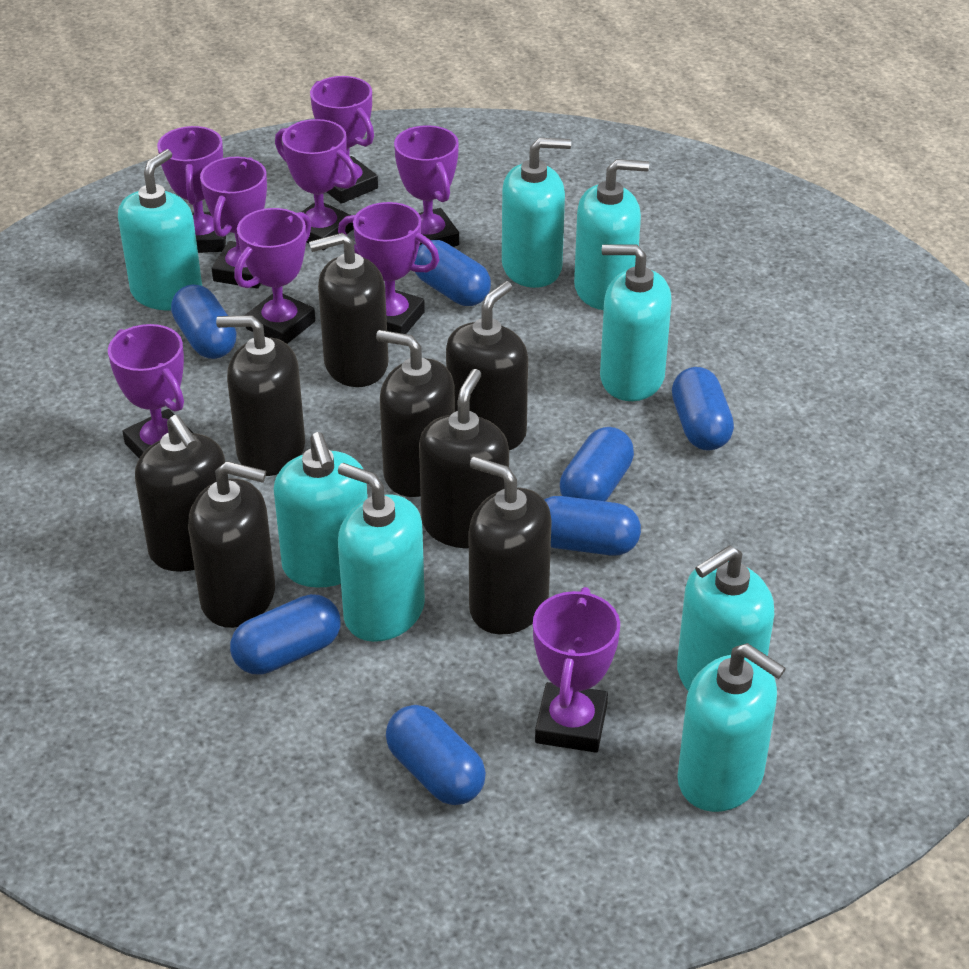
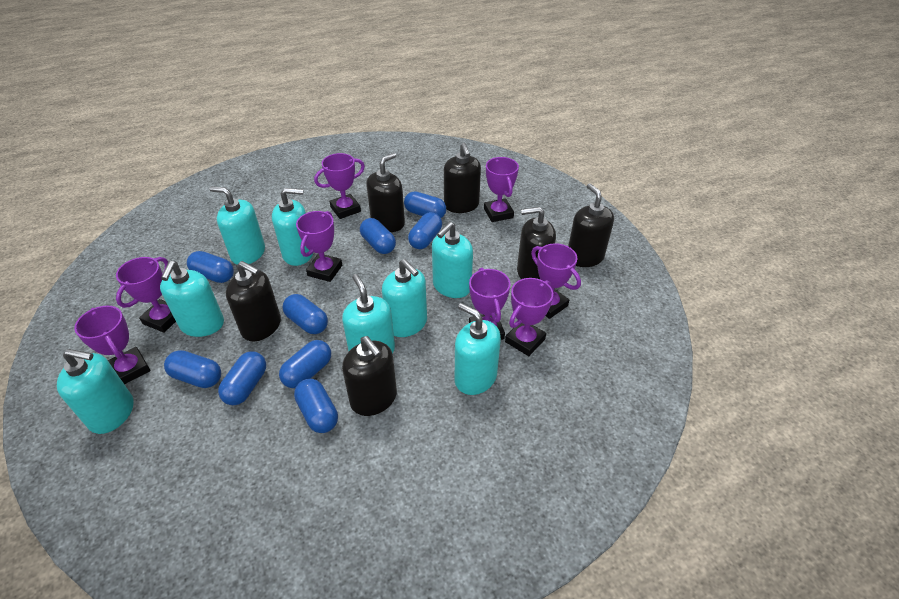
black soap dispenser: [135,415,225,572] [188,461,275,628] [216,315,305,476] [309,233,388,387] [376,330,455,497] [419,369,509,549] [446,281,528,450] [469,456,552,635] = 8 -> [226,261,281,341] [342,336,397,416] [366,153,405,232] [444,143,481,213] [517,207,556,280] [568,183,614,267] = 6
blue capsule: [171,284,237,359] [230,594,341,675] [386,705,486,805] [414,240,491,306] [544,496,641,556] [560,427,634,501] [672,367,734,450] = 7 -> [164,350,221,388] [187,251,234,283] [218,351,266,405] [279,340,331,388] [282,294,328,334] [294,379,338,433] [360,218,396,254] [404,191,446,218] [408,212,442,249] = 9
purple trophy: [108,324,193,459] [157,126,226,253] [200,157,267,288] [234,208,315,344] [275,119,358,250] [310,76,378,204] [338,202,439,334] [394,125,459,247] [533,587,620,753] = 9 -> [74,306,150,384] [116,257,176,333] [296,211,342,282] [314,153,365,219] [469,268,510,340] [484,157,519,222] [505,278,553,356] [531,243,581,319] = 8

